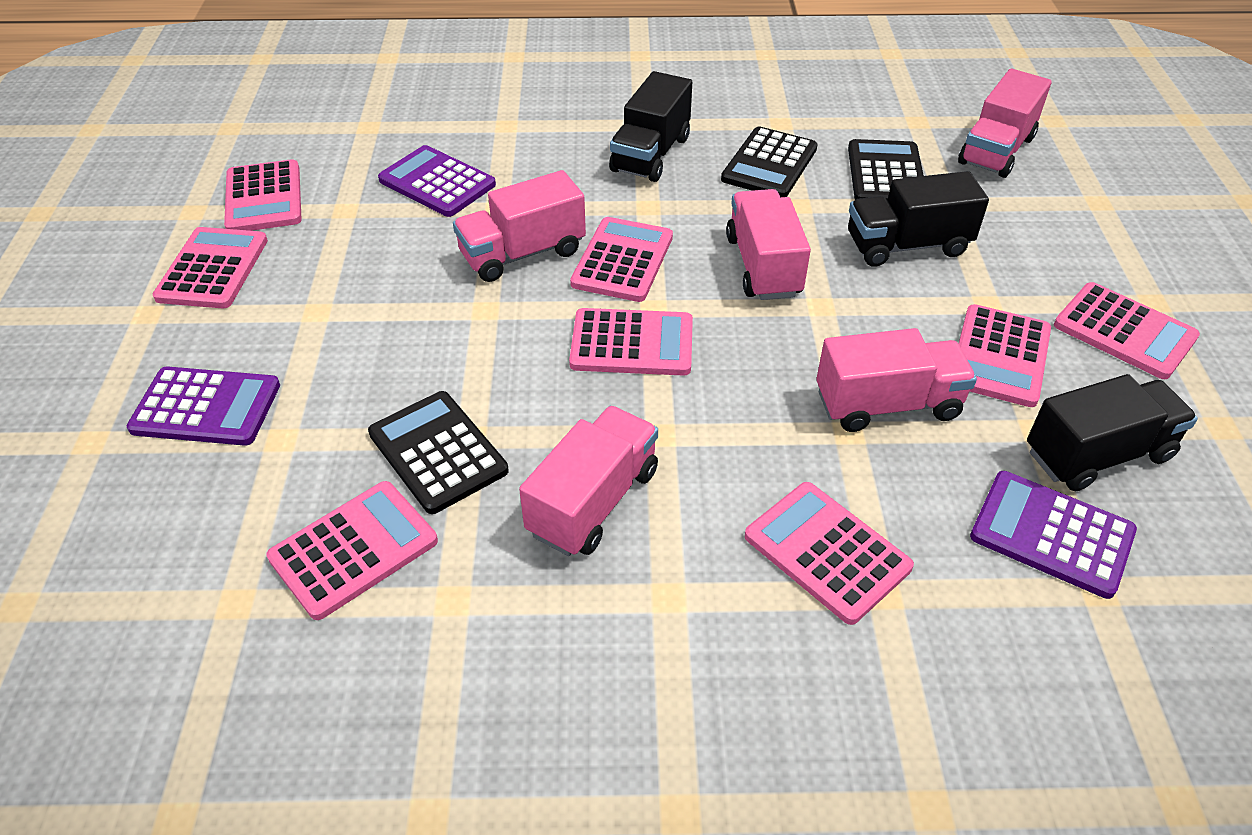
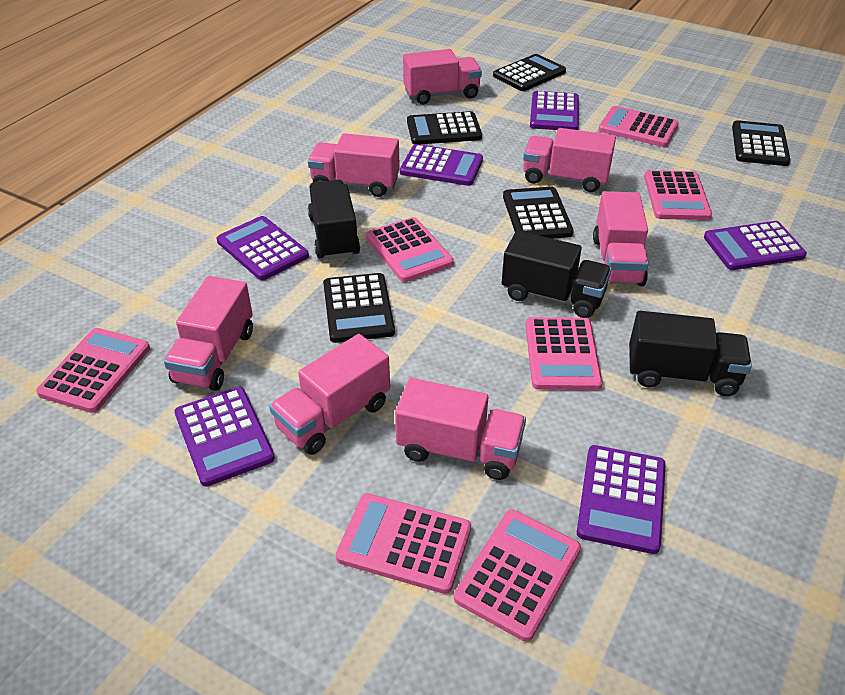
black calculator: [368,391,509,514] [721,127,818,197] [848,139,924,200] = 3 -> [323,273,395,343] [407,111,482,145] [493,54,566,91] [503,187,574,239] [732,120,790,166] = 5
pink calculator: [153,227,268,308] [224,159,302,231] [266,481,438,620] [569,308,693,376] [570,217,673,302] [745,482,914,625] [959,304,1051,407] [1054,282,1200,379] = 8 -> [36,328,150,413] [336,493,471,594] [366,217,454,282] [454,510,581,642] [526,317,602,390] [598,106,679,147] [644,170,712,220] = 7
pink truck: [453,170,586,282] [519,406,658,556] [726,189,811,300] [816,328,977,432] [958,69,1052,178] = 5 -> [164,276,253,391] [269,334,390,455] [308,133,400,197] [395,378,526,480] [403,49,482,105] [523,128,616,192] [593,191,649,286] = 7
purple calculator: [127,367,280,446] [378,145,496,217] [970,471,1137,599] = 3 -> [174,387,275,487] [217,216,309,280] [400,144,483,186] [530,91,579,130] [577,445,666,554] [704,221,807,270] = 6

